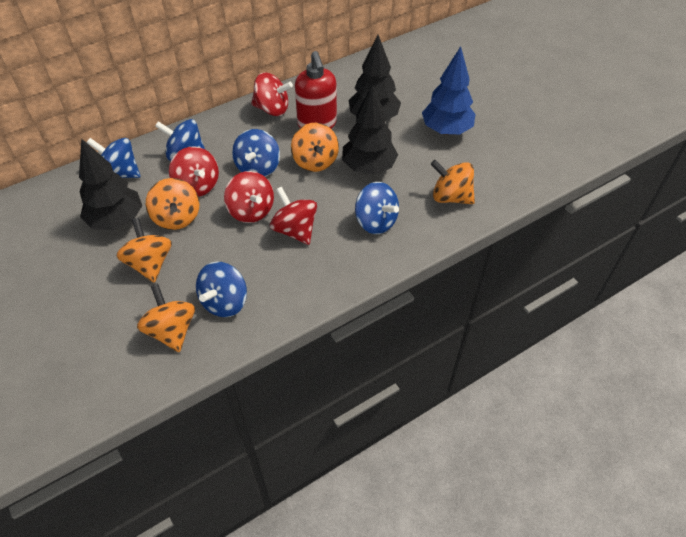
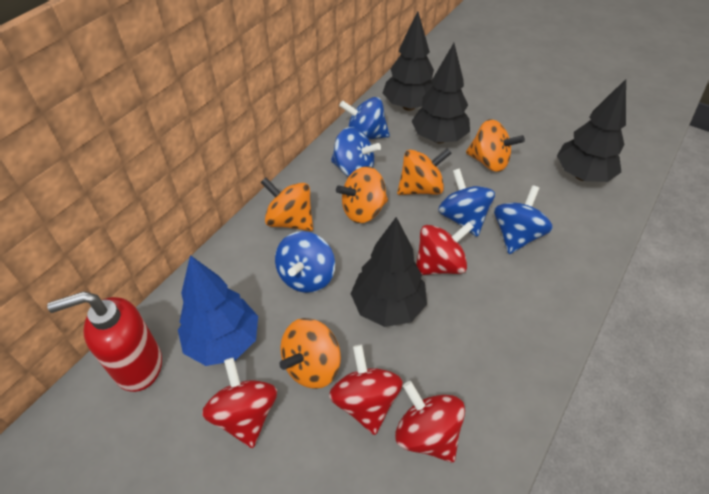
black tree: [79,138,142,230] [342,84,398,175] [349,35,401,120] = 3 -> [351,217,427,327] [383,12,434,111] [411,43,470,143] [557,79,626,182] = 4

